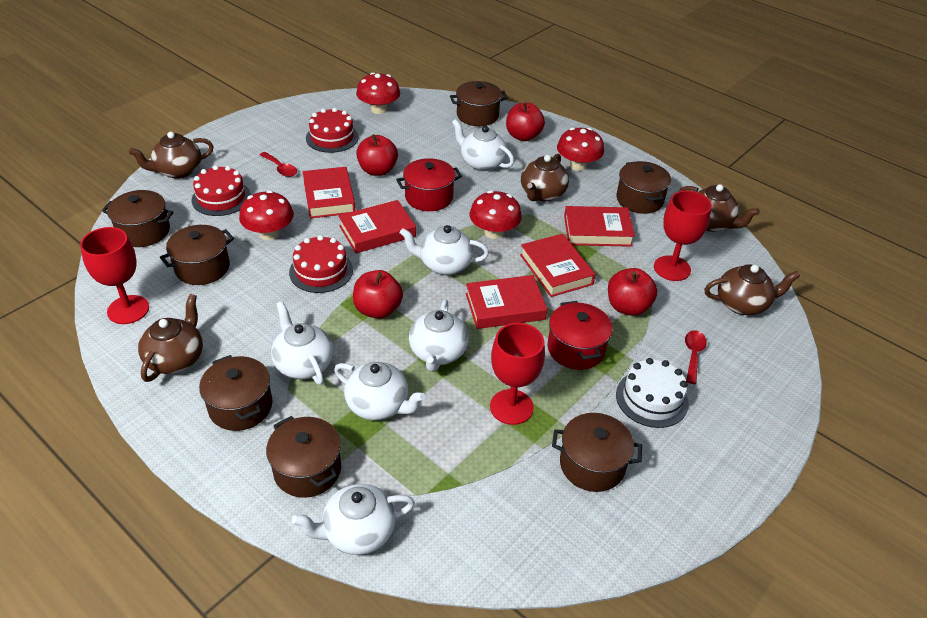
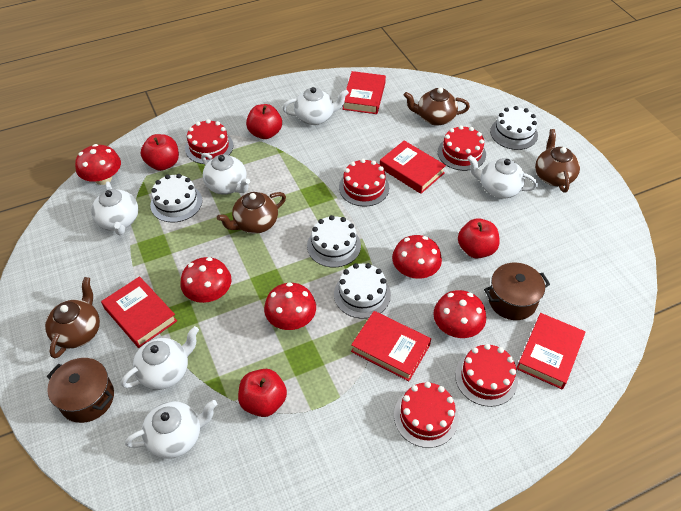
brown pot: [102,190,174,247] [160,225,234,285] [199,355,273,431] [266,416,341,498] [450,81,508,126] [552,413,642,492] [616,161,671,214] = 7 -> [47,358,114,423] [484,263,550,320] = 2
brown teapot: [129,132,213,179] [138,294,203,382] [521,154,569,202] [679,184,760,232] [705,264,800,315] = 5 -> [45,277,100,358] [217,192,286,234] [404,87,470,126] [535,129,580,192] = 4
red cake: [192,165,251,216] [289,235,353,293] [306,108,359,153] = 3 -> [185,119,233,164] [339,159,389,207] [394,382,459,448] [438,125,486,171] [455,344,518,407] = 5
red goblet: [80,227,149,324] [490,323,545,425] [654,191,712,281] = 3 -> none = 0
red mushroom: [239,190,294,240] [356,72,400,114] [469,190,522,239] [557,127,604,171] = 4 -> [75,144,121,185] [181,257,231,303] [264,282,316,330] [392,235,442,279] [433,290,486,338] = 5
red pot: [396,158,462,211] [548,301,612,370] = 2 -> none = 0
red spoon: [260,152,297,177] [685,330,707,384] = 2 -> none = 0
white cake: [616,358,689,428] = 1 -> [150,174,202,223] [307,215,361,267] [334,263,391,319] [490,106,538,150] = 4

